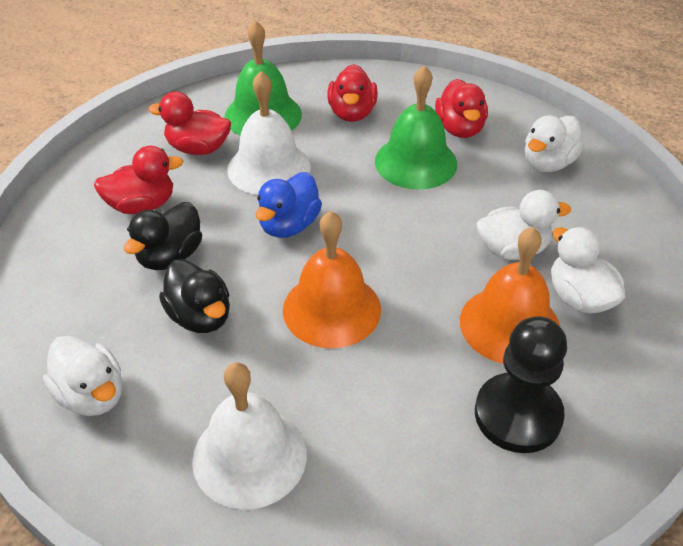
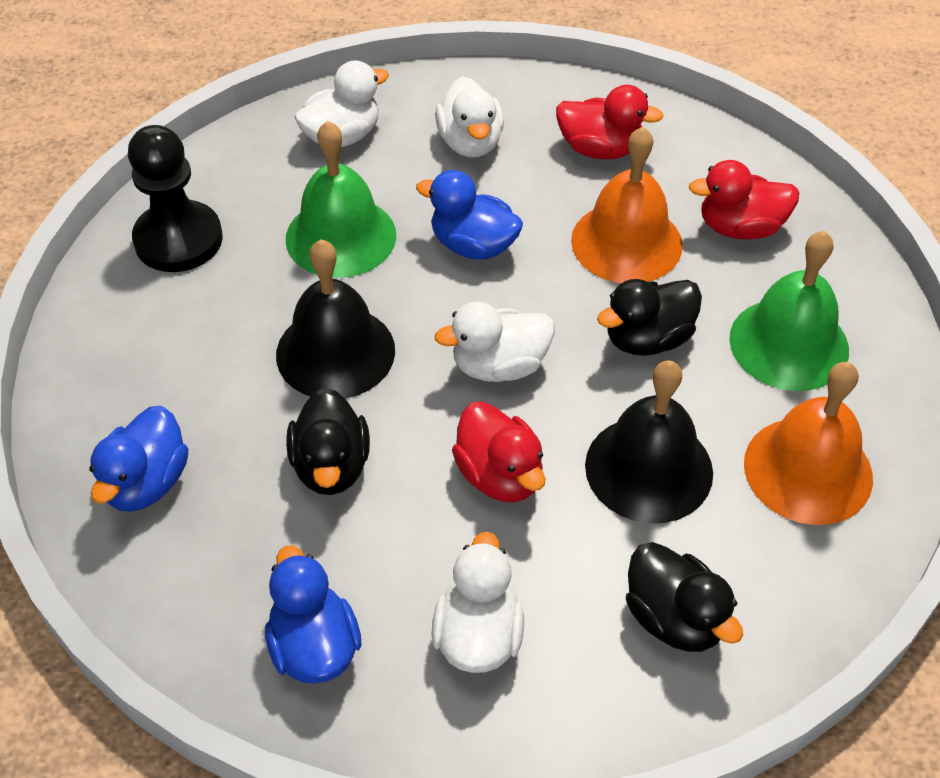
black bell: none = 0 -> [276,239,395,399] [585,360,713,523] = 2
black duck: [124,202,202,270] [159,259,230,333] = 2 -> [286,388,370,495] [597,279,702,356] [626,542,743,652] = 3
blue duck: [256,172,322,238] = 1 -> [89,405,188,512] [265,545,361,684] [416,170,523,260] = 3
red duck: [94,146,183,214] [148,92,231,155] [327,64,378,122] [435,79,488,138] = 4 -> [452,402,546,503] [556,85,664,159] [689,160,799,239] = 3
white bell: [192,362,307,510] [227,71,310,195] = 2 -> none = 0

